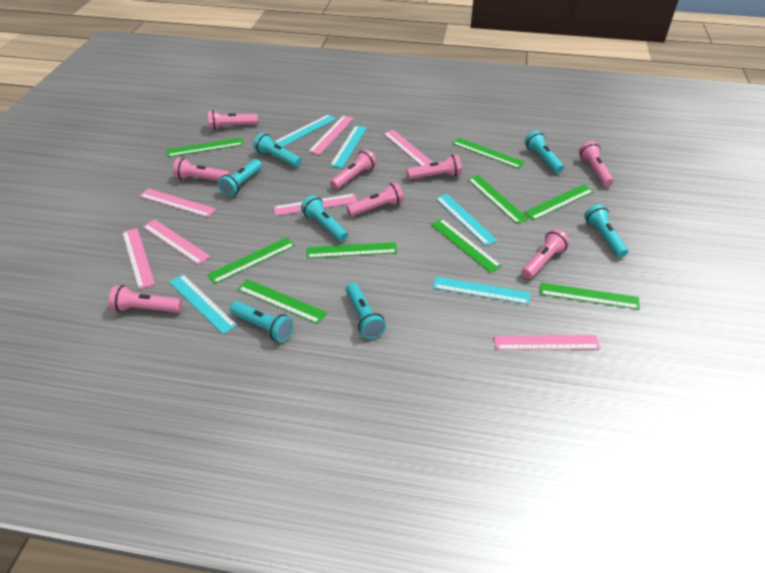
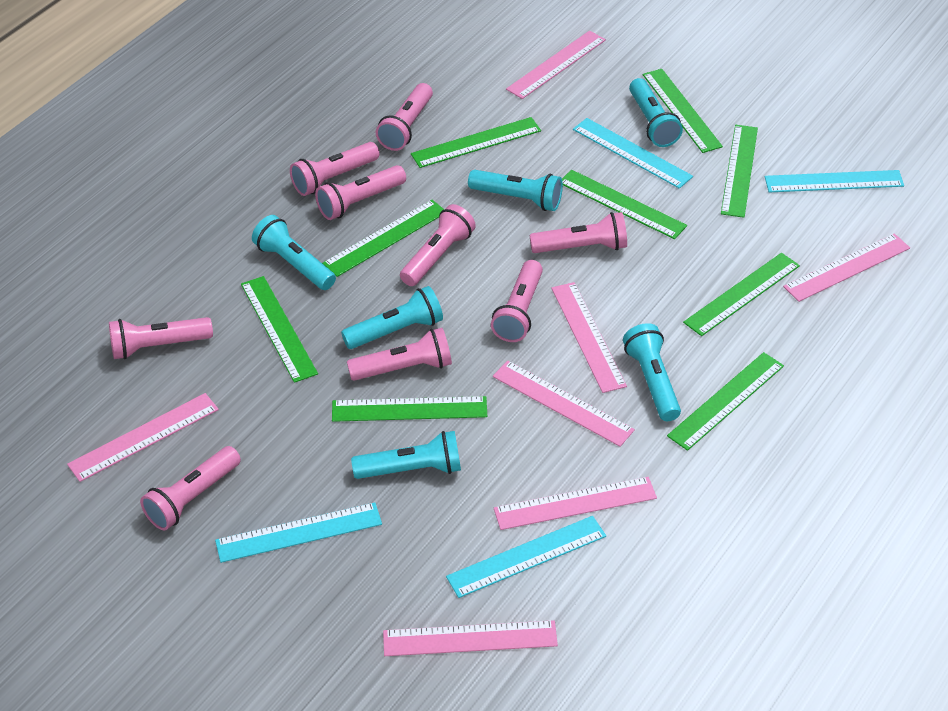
pink flashlight: [109,285,182,313] [173,158,230,181] [208,110,258,130] [330,149,377,190] [346,182,404,216] [407,155,462,179] [522,229,570,279] [579,141,614,187] = 8 -> [109,317,213,359] [140,446,241,531] [290,142,379,196] [315,165,406,220] [347,328,452,381] [376,83,433,151] [400,204,476,286] [491,260,543,342] [530,212,627,253] = 9
turquoise flashlight: [218,159,262,197] [230,301,294,342] [253,133,301,167] [301,195,348,242] [346,283,386,339] [525,131,564,173] [584,204,628,258] = 7 -> [252,215,336,290] [341,286,443,349] [351,431,461,479] [468,170,563,211] [623,323,681,421] [629,78,683,147] = 6
turquoise ruler: [169,274,237,334] [273,115,336,147] [330,126,367,168] [433,277,530,305] [436,194,498,246] = 5 -> [215,502,382,563] [446,516,606,598] [573,118,693,189] [765,170,904,192] = 4

